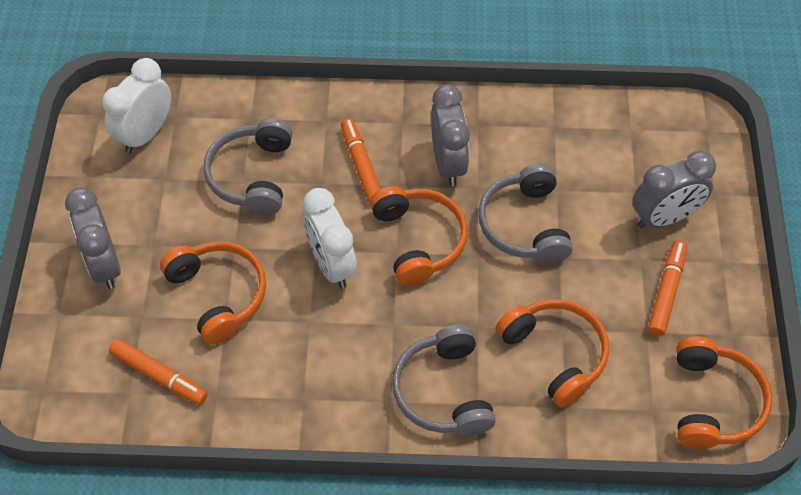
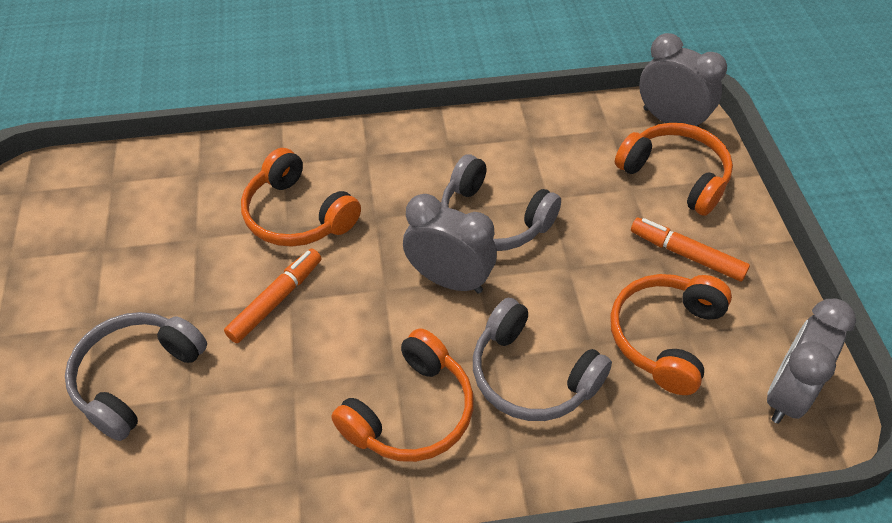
orange marker: [109,339,208,405] [341,118,381,204] [648,240,687,336] = 3 -> [224,249,321,343] [631,218,750,282] = 2
white clock: [102,58,171,154] [303,188,357,289] = 2 -> none = 0

